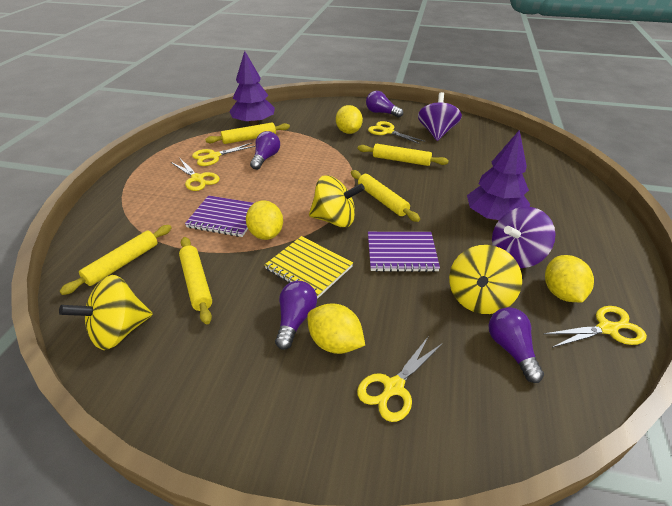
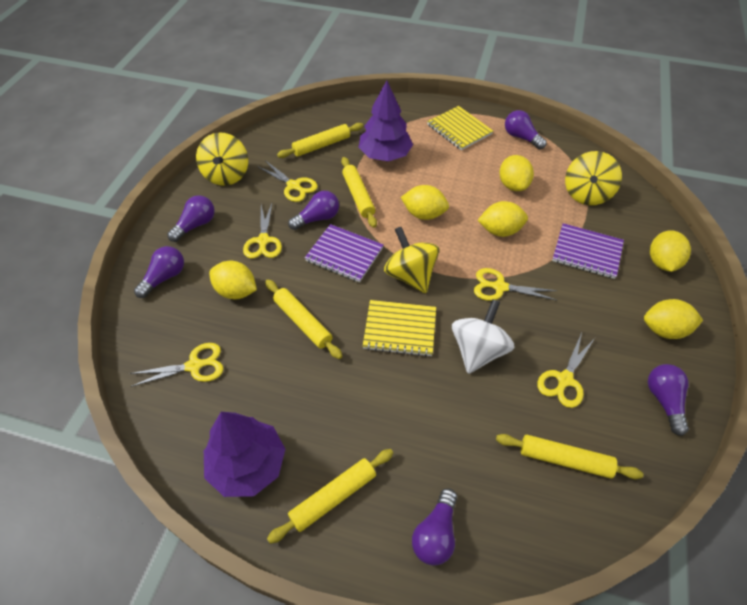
purple light bulb: [250,131,280,170] [275,281,317,350] [366,91,403,118] [489,307,544,383] = 4 -> [134,246,184,298] [167,195,215,242] [288,191,339,230] [412,489,457,566] [505,110,547,149] [648,364,689,436] = 6
purple spinning top: [418,92,462,141] [492,207,556,268] = 2 -> none = 0
white spinning top: none = 0 -> [452,299,515,374] = 1
yellow lemon: [246,200,283,240] [307,304,365,354] [336,105,363,134] [545,255,594,302] = 4 -> [209,261,257,299] [401,185,449,220] [478,201,528,237] [499,155,534,191] [644,299,703,339] [650,230,691,272] = 6
yellow notebook: [264,236,353,299] = 1 -> [363,300,436,357] [427,106,493,150] = 2

